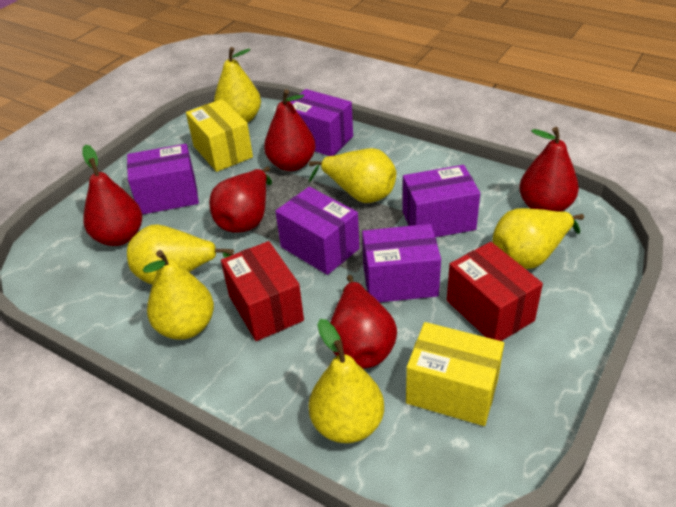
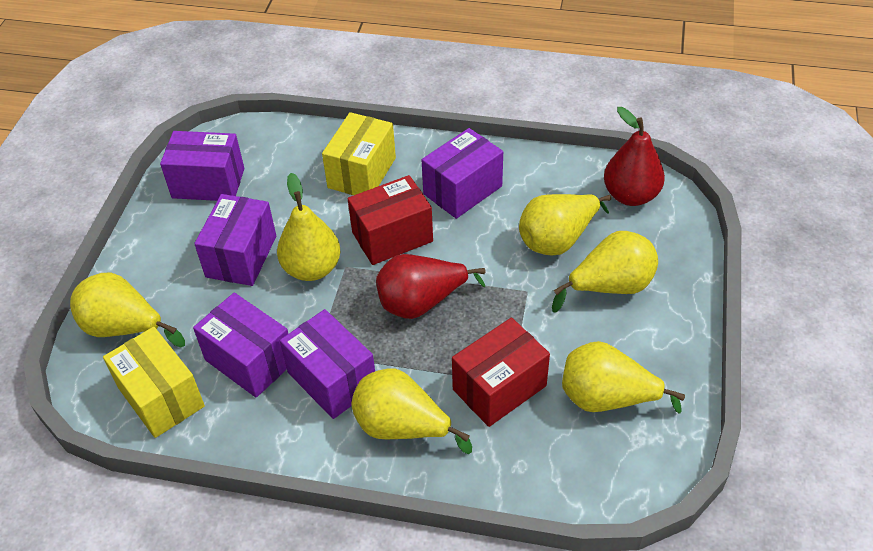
red pear: [82,145,142,246] [209,166,272,233] [264,89,316,171] [330,275,397,368] [519,127,579,212] = 5 -> [376,254,486,319] [604,107,665,206] = 2

